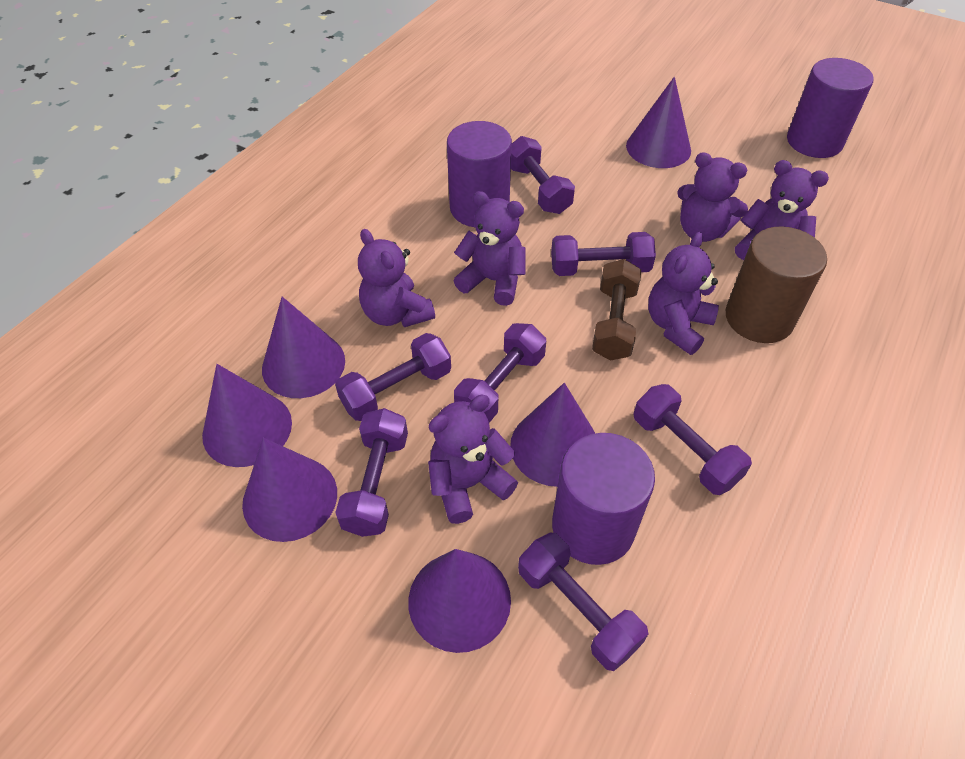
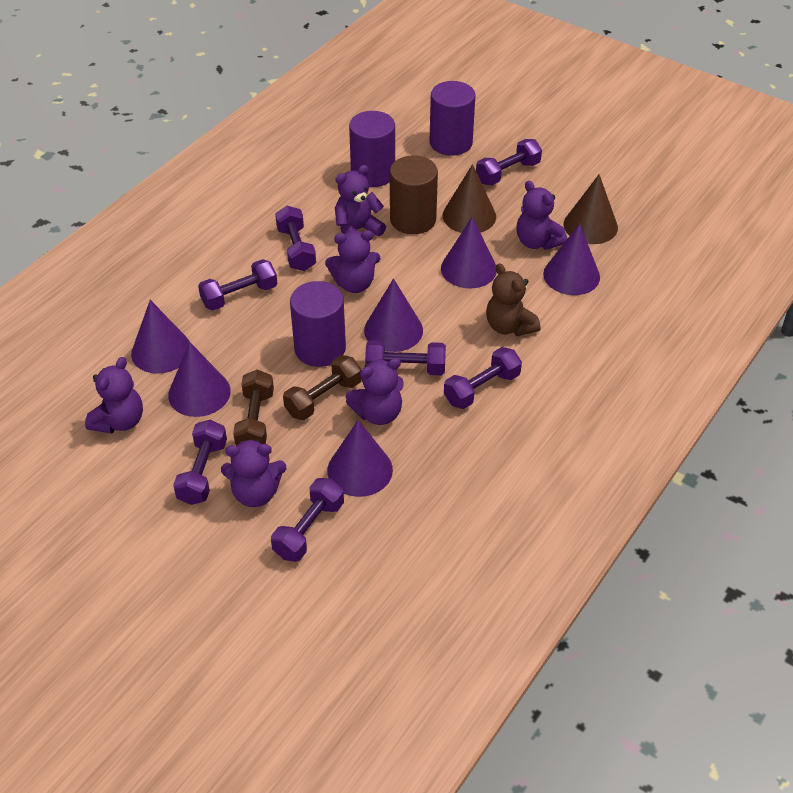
brown cone: none = 0 -> [443,164,496,233] [564,174,618,244] = 2
brown dumbbell: [592,259,641,361] = 1 -> [233,369,274,446] [283,355,362,420] = 2
brown teddy bear: none = 0 -> [486,263,540,336] = 1

